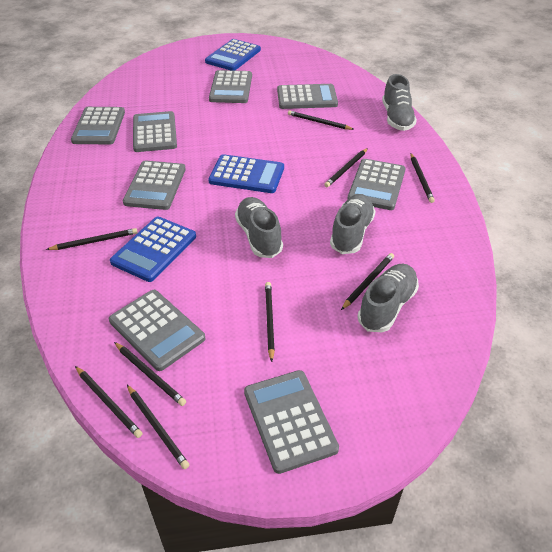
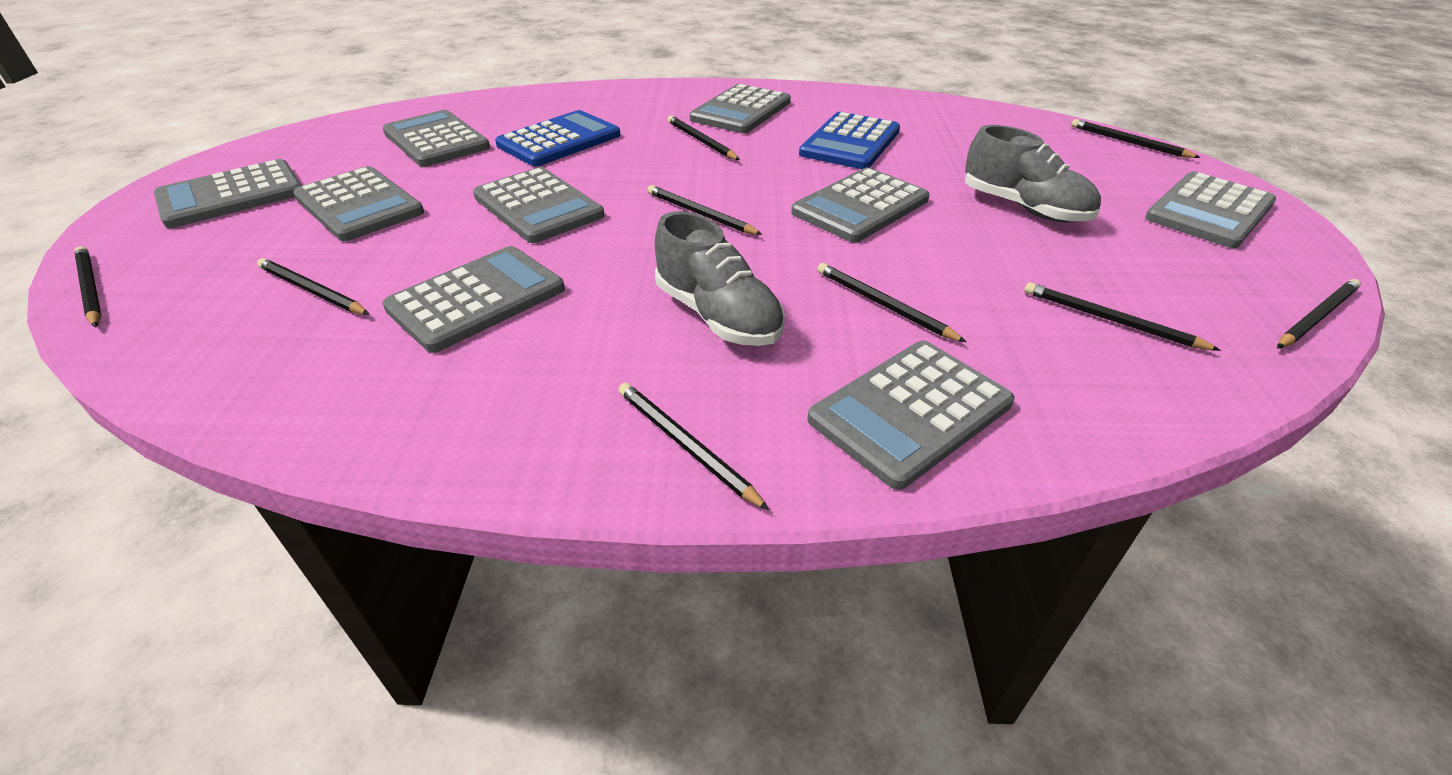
blue calculator: [110,217,196,282] [205,39,261,71] [208,154,284,193] = 3 -> [495,110,621,166] [799,112,900,169] = 2
grey calculator: [71,107,125,144] [109,290,205,371] [123,161,186,210] [133,111,177,152] [209,70,252,103] [244,370,339,474] [277,84,338,109] [347,159,406,210] = 8 -> [154,159,301,228] [293,166,424,241] [382,110,490,167] [382,246,565,353] [473,167,605,243] [690,84,791,133] [791,167,930,243] [807,341,1014,490] [1145,171,1276,248] = 9
grey shoe: [235,197,283,258] [330,194,376,254] [357,264,419,332] [382,74,417,131] = 4 -> [655,211,785,346] [965,125,1101,223] = 2

